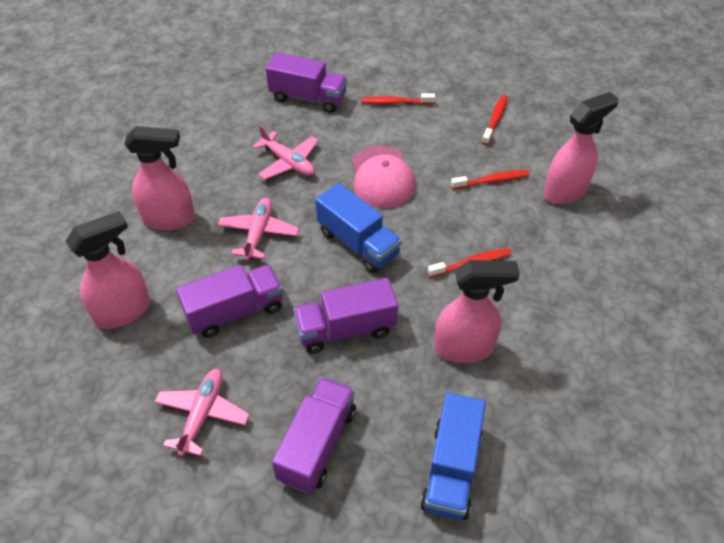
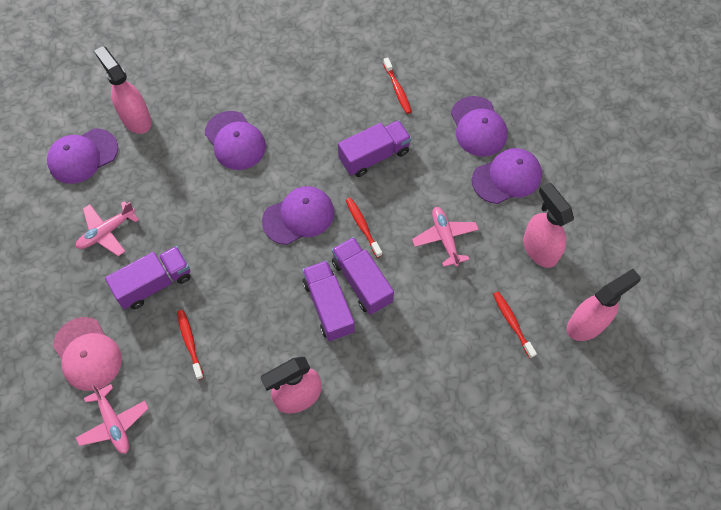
blue truck: [315,183,402,273] [420,393,486,520] = 2 -> none = 0
purple cap: none = 0 -> [47,128,118,184] [205,111,266,170] [262,186,334,245] [451,96,507,157] [472,148,542,204] = 5

